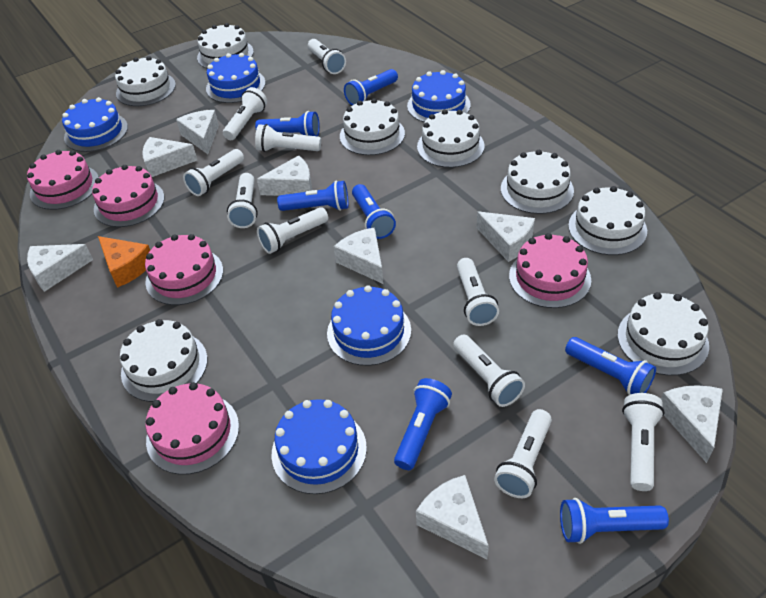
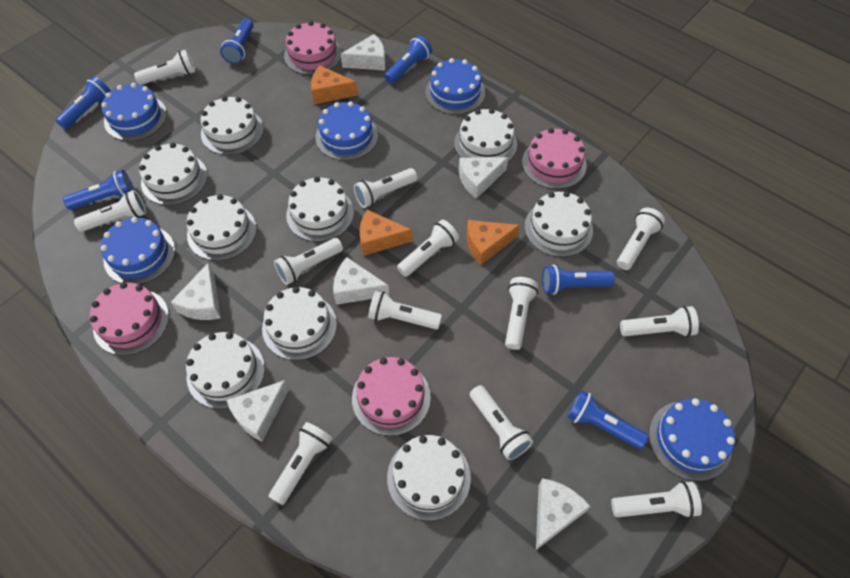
blue flashlight: [255,111,320,136] [277,181,349,211] [344,69,398,106] [352,184,396,239] [394,378,452,470] [560,498,669,544] [565,337,656,395] = 7 -> [56,76,111,129] [63,170,134,210] [220,18,254,64] [384,35,432,84] [542,265,615,295] [567,390,648,449] = 6
orange cheese: [98,236,150,288] = 1 -> [311,65,358,104] [360,210,412,256] [467,220,520,265] = 3
pink cake: [27,150,99,210] [92,165,164,227] [145,234,223,305] [145,382,239,475] [509,233,591,308] = 5 -> [90,282,169,355] [284,21,342,75] [352,357,431,436] [522,128,587,189] = 4
white cake: [115,56,176,106] [120,319,207,402] [197,23,254,68] [340,98,405,155] [417,109,485,168] [501,150,574,214] [568,186,647,255] [618,292,709,376] = 8 -> [139,143,207,205] [186,194,257,261] [186,332,265,409] [201,96,264,155] [262,287,337,360] [286,177,354,242] [387,435,471,521] [454,108,517,162] [525,191,593,257] = 9
white cheese: [27,244,93,292] [142,137,197,177] [176,110,219,154] [257,155,312,196] [334,227,384,284] [416,475,489,559] [476,211,535,262] [661,385,723,463] = 8 -> [171,262,221,320] [226,380,289,441] [333,257,389,305] [341,34,386,70] [459,157,509,199] [536,478,591,550] = 6
white flashlight: [183,149,244,196] [223,87,267,140] [227,173,258,228] [255,124,321,152] [257,207,328,254] [308,39,346,74] [453,335,525,407] [457,258,499,326] [494,409,552,498] [622,393,665,491] = 10 -> [74,190,146,232] [134,49,196,85] [269,422,333,505] [274,238,343,285] [354,168,417,208] [368,291,442,329] [397,219,459,277] [470,385,533,460] [505,277,538,350] [611,481,702,518] [617,208,665,270] [620,306,699,337] = 12

